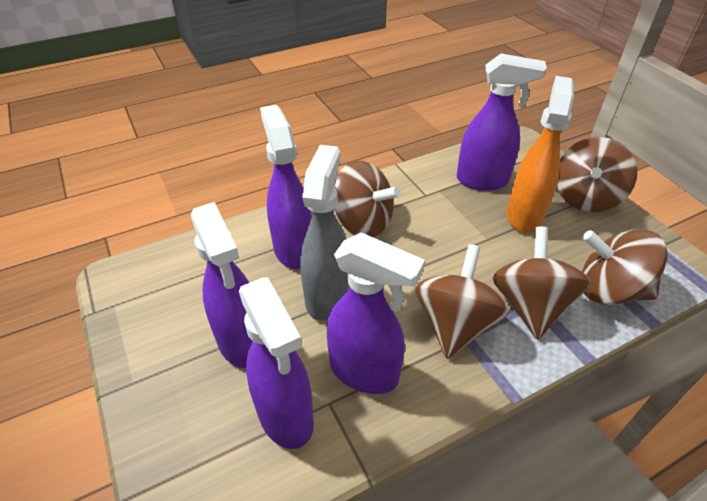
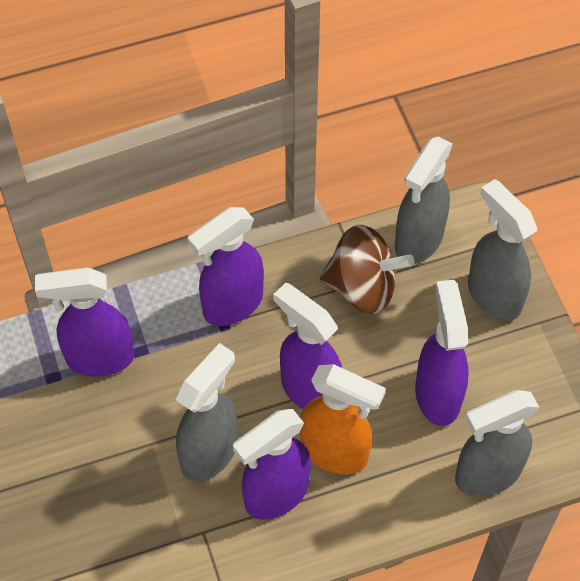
brown spinning top: [333,161,401,237] [415,244,510,359] [492,227,590,339] [557,137,637,212] [582,229,667,305] = 5 -> [320,225,414,314] = 1
grey spray bottle: [300,145,349,321] = 1 -> [175,343,238,482] [395,137,453,264] [455,390,540,497] [468,179,537,321] = 4

